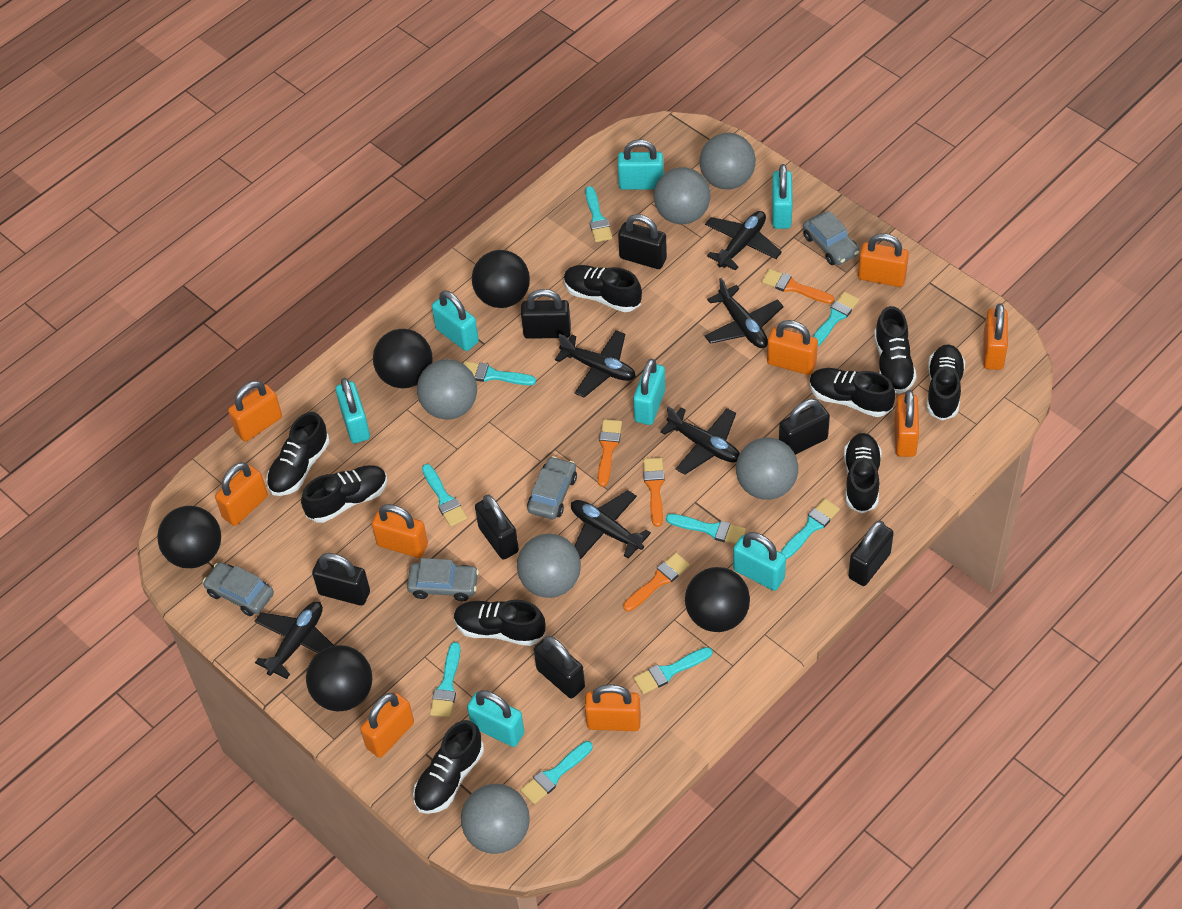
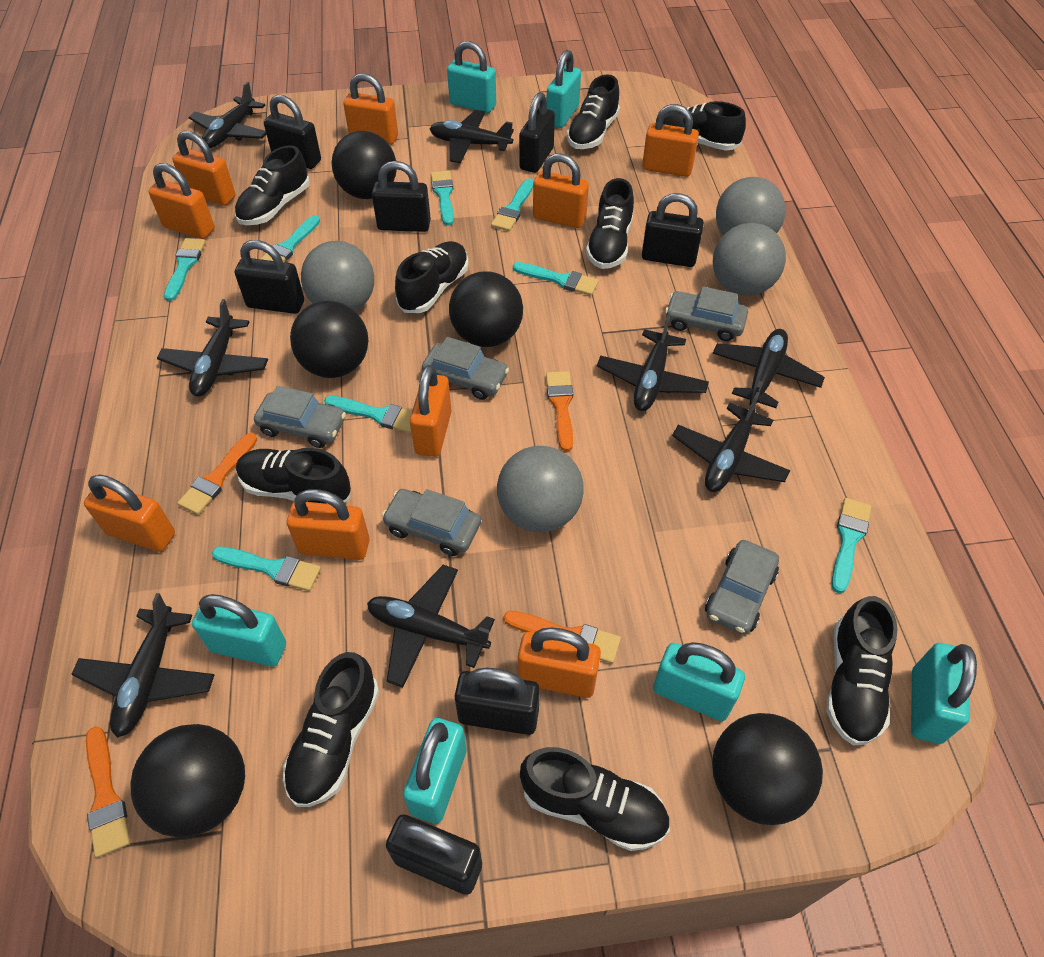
black plane: [254,602,334,679] [555,330,636,398] [571,490,651,559] [660,406,740,475] [704,278,784,348] [705,211,782,271] = 6 -> [71,593,214,738] [157,299,268,397] [188,82,266,148] [367,565,495,688] [429,110,514,163] [597,315,709,411] [672,392,790,492] [713,329,825,408] = 8
grey ball: [417,359,477,420] [461,784,530,854] [517,534,581,598] [654,167,710,224] [700,133,756,189] [736,438,798,500] = 6 -> [301,241,374,311] [497,446,584,532] [713,223,786,296] [716,177,786,235] = 4
grey car: [203,562,274,616] [407,558,479,601] [527,456,577,519] [803,211,859,265] = 4 -> [254,386,346,448] [382,489,481,556] [422,337,509,400] [665,286,748,341] [705,540,779,634] = 5
turquoise brush: [422,464,467,527] [430,642,460,718] [464,361,536,385] [520,741,593,805] [585,186,613,242] [633,647,712,694] [666,514,746,544] [780,498,840,559] [813,292,859,346] = 9 -> [164,238,206,301] [212,547,321,591] [261,215,320,262] [324,396,412,433] [431,171,454,226] [491,178,534,231] [513,262,599,296] [832,498,871,593] = 8
turquoise padlock: [335,378,370,443] [432,290,479,351] [467,690,524,747] [618,139,664,190] [633,359,665,425] [733,532,786,591] [772,164,793,229] = 7 -> [192,594,286,667] [403,718,467,824] [447,41,496,113] [546,50,581,128] [653,642,745,721] [911,643,977,744] = 6

